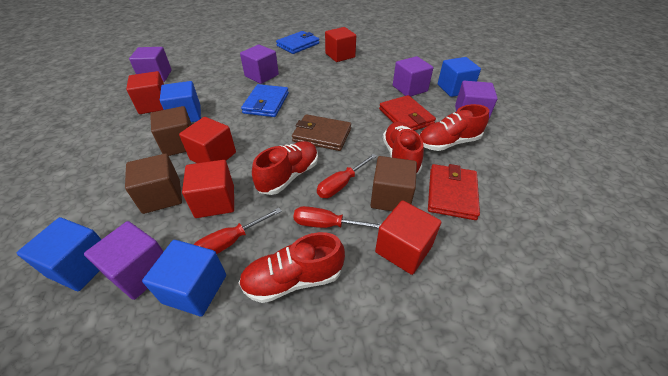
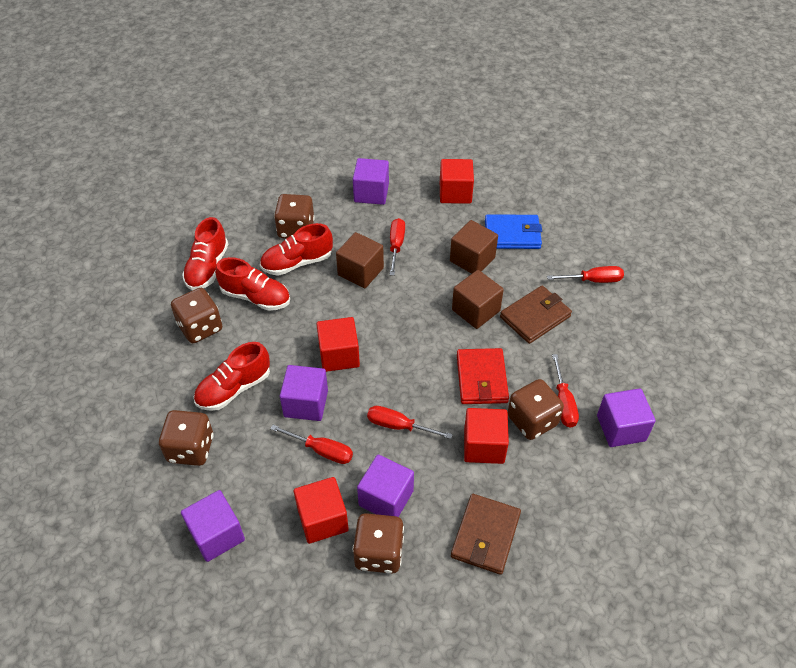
blue cube: [16,217,102,291] [142,240,226,316] [160,81,201,122] [438,57,481,97] = 4 -> none = 0
blue wallet: [241,84,289,117] [276,31,319,54] = 2 -> [485,214,542,249] = 1
brown dice: none = 0 -> [159,410,214,466] [171,288,222,343] [274,194,315,239] [353,513,404,574] [508,379,564,440] = 5
brown wallet: [292,114,351,151] = 1 -> [451,494,521,575] [500,286,572,344] = 2
red cube: [126,71,164,114] [179,117,236,163] [182,160,234,218] [325,27,356,62] [375,200,441,275] = 5 -> [294,477,349,544] [316,317,360,372] [440,159,474,204] [464,408,509,464] = 4
red screwdriver: [194,208,282,254] [293,206,381,229] [317,154,377,198] = 3 -> [270,425,353,464] [367,406,453,439] [390,218,405,276] [547,266,624,283] [552,354,579,428] = 5
red wallet: [379,95,436,131] [428,164,480,220] = 2 -> [457,348,509,404] = 1

